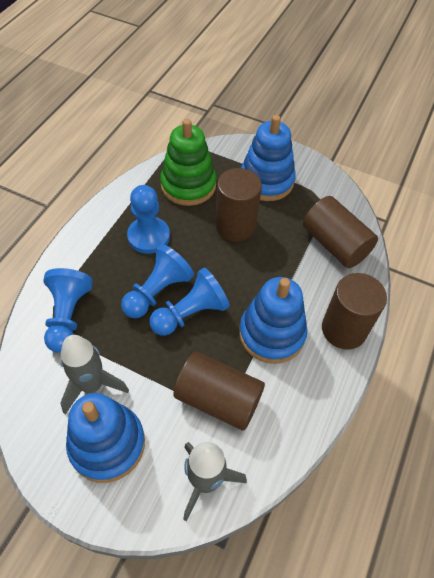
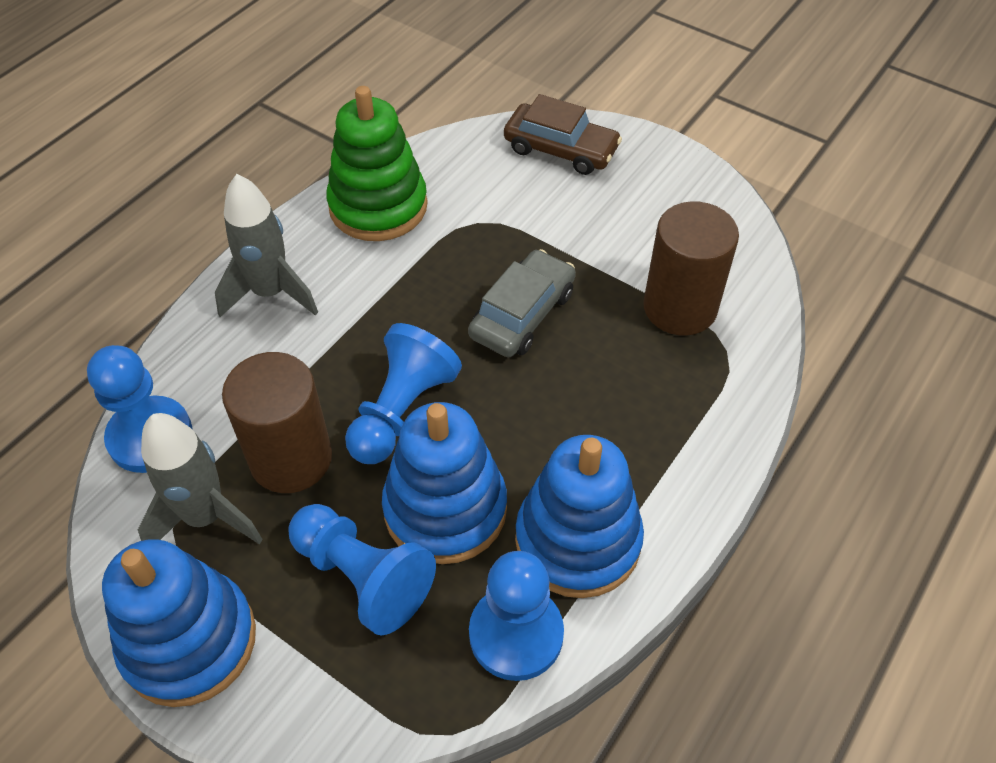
brown car: none = 0 -> [504,94,622,175] = 1
brown cylinder: [173,352,265,431] [216,168,262,242] [303,196,378,268] [322,273,387,349] = 4 -> [222,352,332,493] [643,201,739,336] = 2
grey car: none = 0 -> [468,249,576,357] = 1

